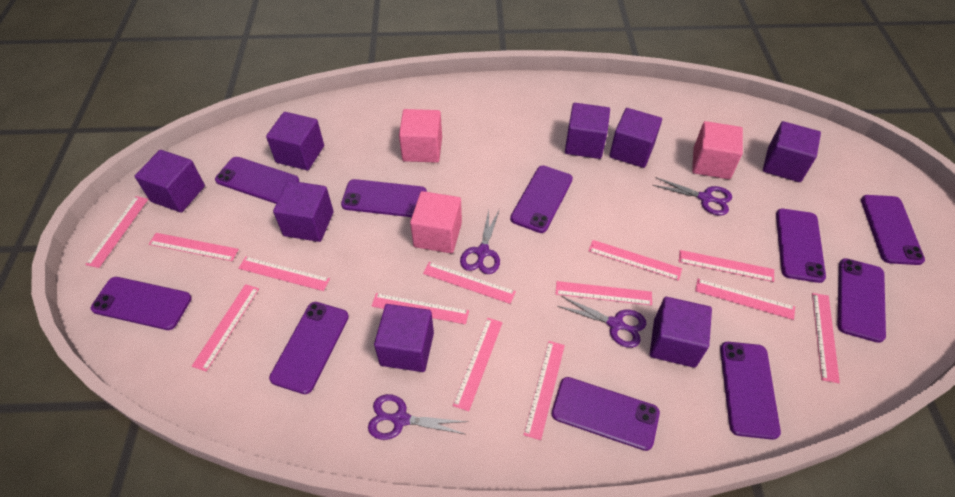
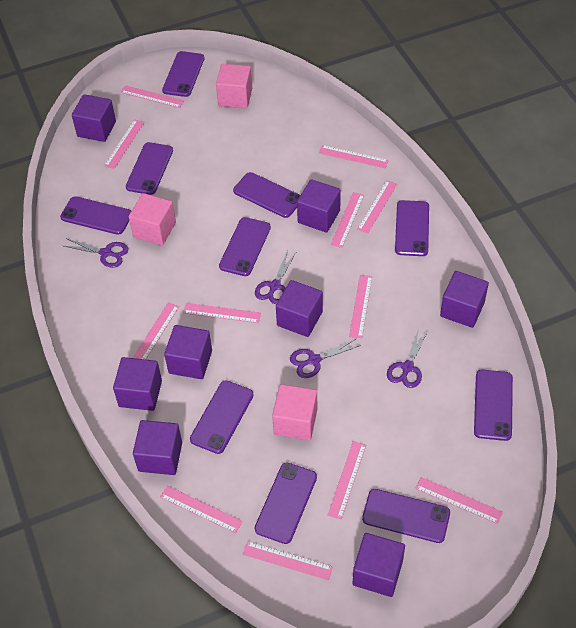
pink ruler: [85,196,148,268] [149,233,239,261] [192,284,259,372] [238,257,330,291] [372,293,469,324] [423,262,516,304] [453,318,503,411] [523,341,565,440] [556,281,652,306] [589,240,682,281] [679,250,774,282] [695,279,795,320] [812,293,840,383] = 13 -> [104,120,144,169] [120,85,184,108] [133,302,179,360] [160,486,243,533] [183,303,261,323] [243,541,333,580] [319,145,389,168] [328,441,366,520] [331,192,364,248] [349,275,372,339] [357,180,397,234] [415,477,503,524] = 12

